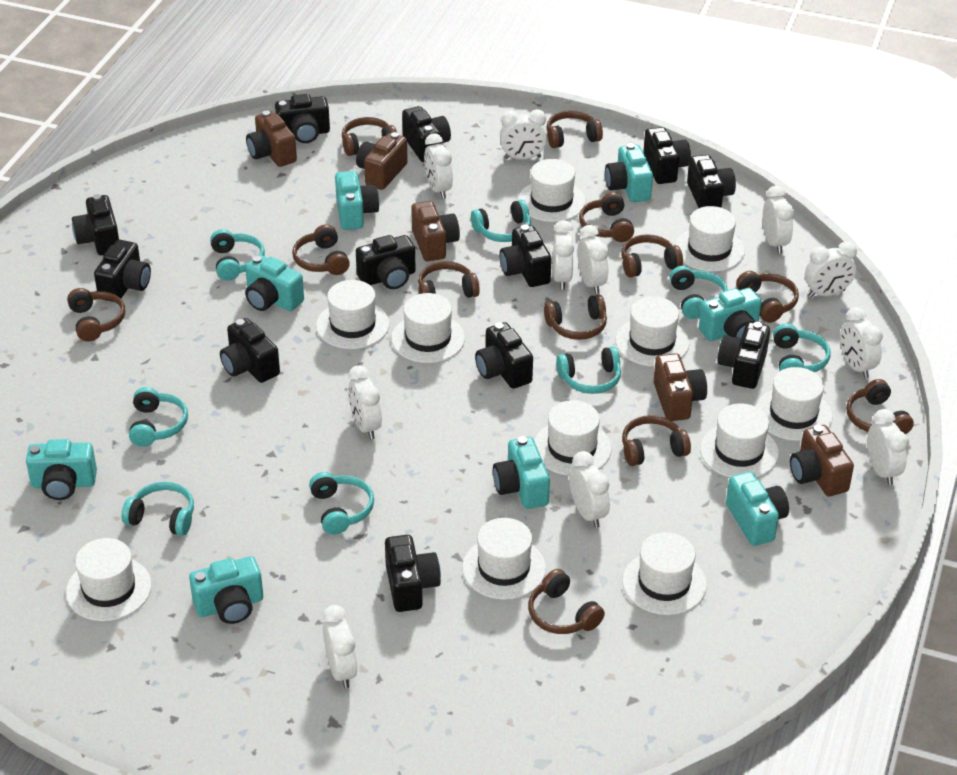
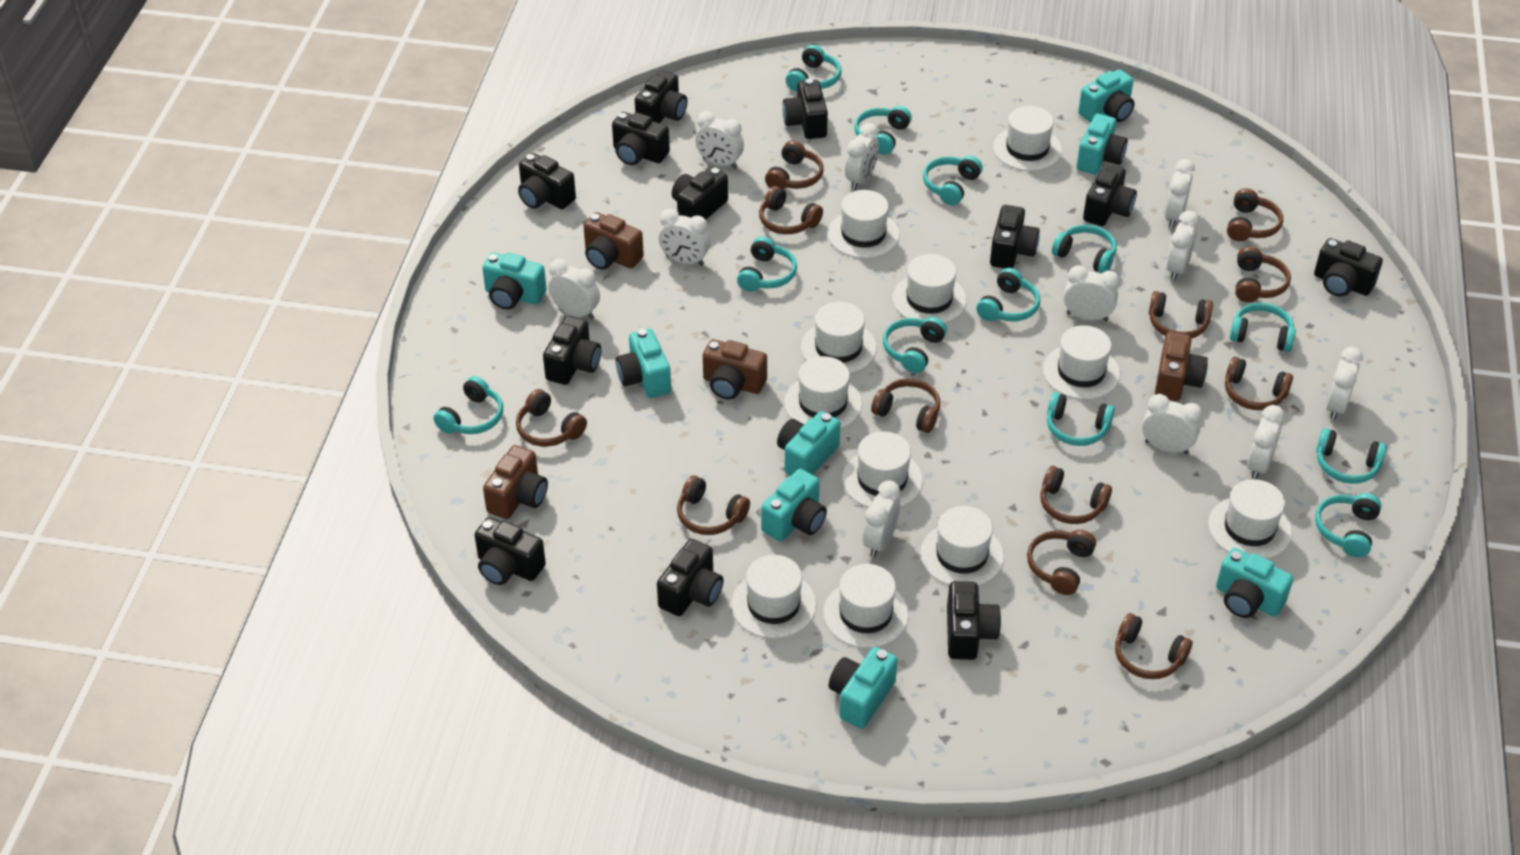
brown camera: [246,110,297,167] [356,132,408,190] [411,201,460,261] [654,353,707,421] [790,425,854,497] = 5 -> [483,445,548,519] [584,212,644,270] [703,339,767,400] [1155,332,1208,401] = 4
turquoise headphones: [121,482,194,536] [129,387,188,447] [210,229,265,281] [309,472,374,535] [471,200,531,242] [556,346,621,394] [670,266,728,319] [773,323,831,372] = 8 -> [433,376,503,434] [737,237,797,292] [786,45,841,91] [854,106,912,155] [883,317,947,373] [923,156,983,205] [977,268,1040,321] [1047,392,1115,446] [1052,225,1117,274] [1230,303,1296,352] [1315,493,1381,558] [1316,428,1387,484] = 12

